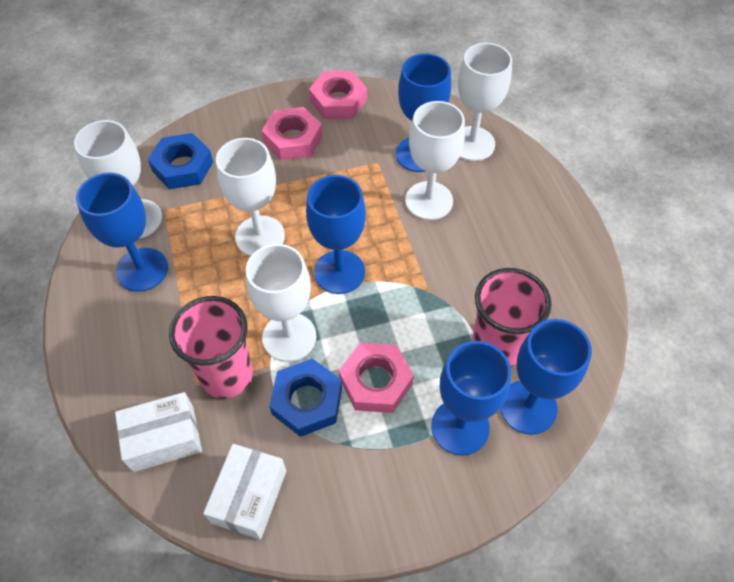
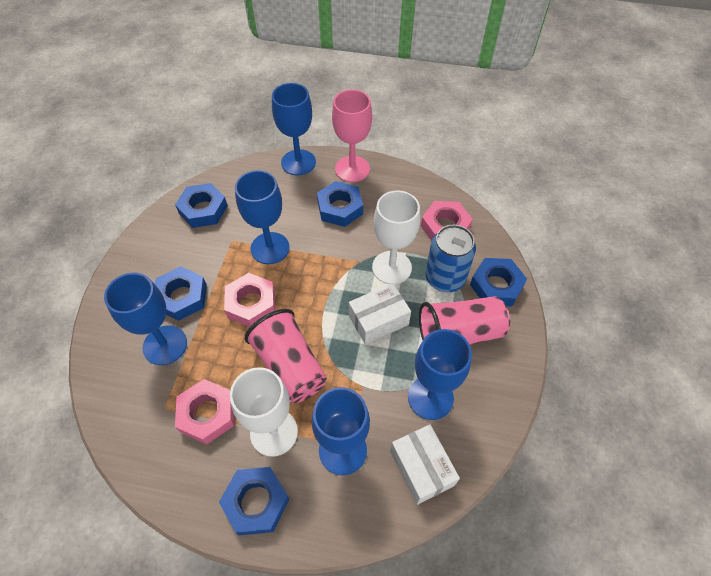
blue can: none = 0 -> [425,225,476,292] = 1
blue nut: [148,133,213,189] [269,359,342,437] = 2 -> [155,266,207,321] [175,183,228,228] [219,467,290,535] [317,181,363,227] [470,258,527,307] = 5
pink goblet: none = 0 -> [332,89,372,182] = 1
white goblet: [74,120,162,239] [216,138,285,256] [246,244,317,362] [405,101,465,220] [458,43,512,161] = 5 -> [230,367,298,457] [372,190,420,284] = 2

